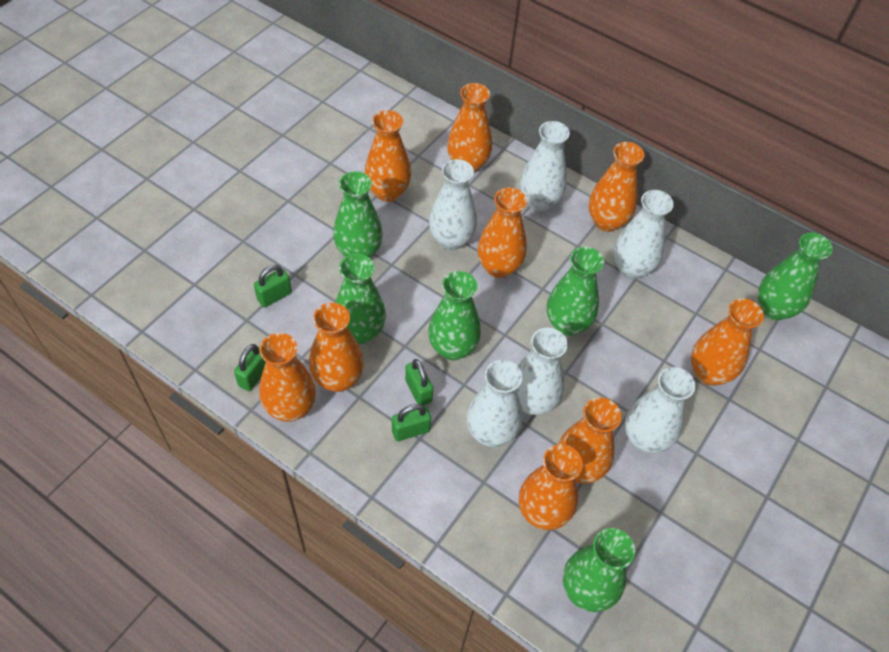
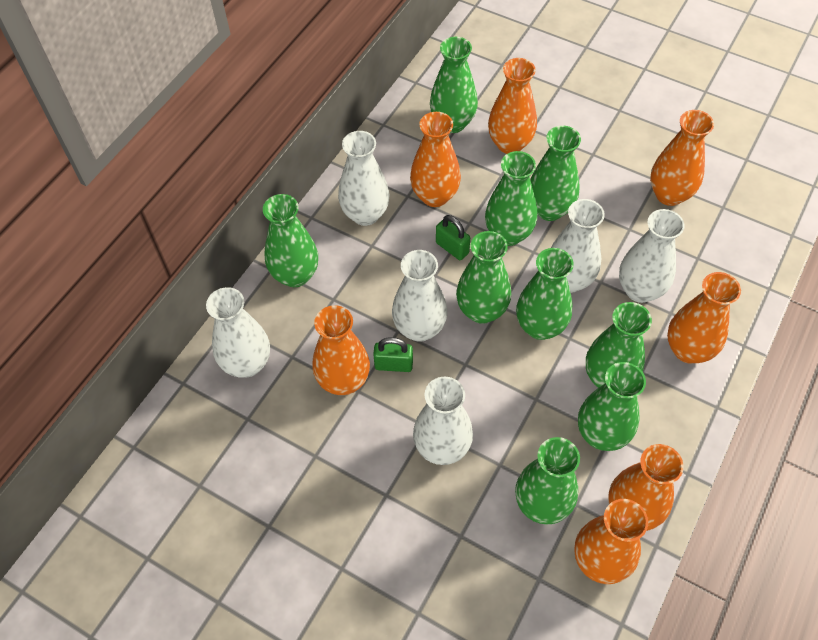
green padlock: [234,344,266,391] [254,265,292,307] [392,404,431,441] [405,359,433,406] = 4 -> [373,337,413,372] [436,215,470,260] = 2
green vase: [333,171,383,258] [335,254,386,344] [428,271,481,361] [547,247,604,336] [563,528,635,612] [758,232,833,320] = 6 -> [263,194,318,287] [430,37,478,133] [456,231,511,324] [485,151,537,246] [515,437,580,525] [516,248,574,340] [530,126,581,221] [578,362,646,451] [586,302,652,388] = 9
orange vase: [259,333,316,422] [309,303,364,392] [365,110,411,202] [447,83,492,173] [478,187,527,278] [519,444,583,530] [558,397,622,484] [589,142,645,232] [691,298,764,385] = 9 -> [312,305,370,395] [410,112,461,207] [488,58,537,154] [574,499,648,584] [608,444,684,531] [650,110,714,206] [667,272,741,364] = 7

